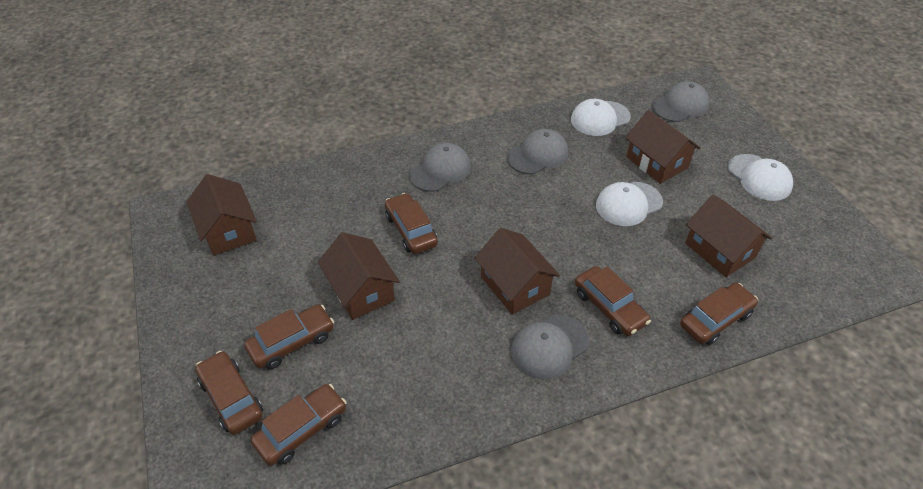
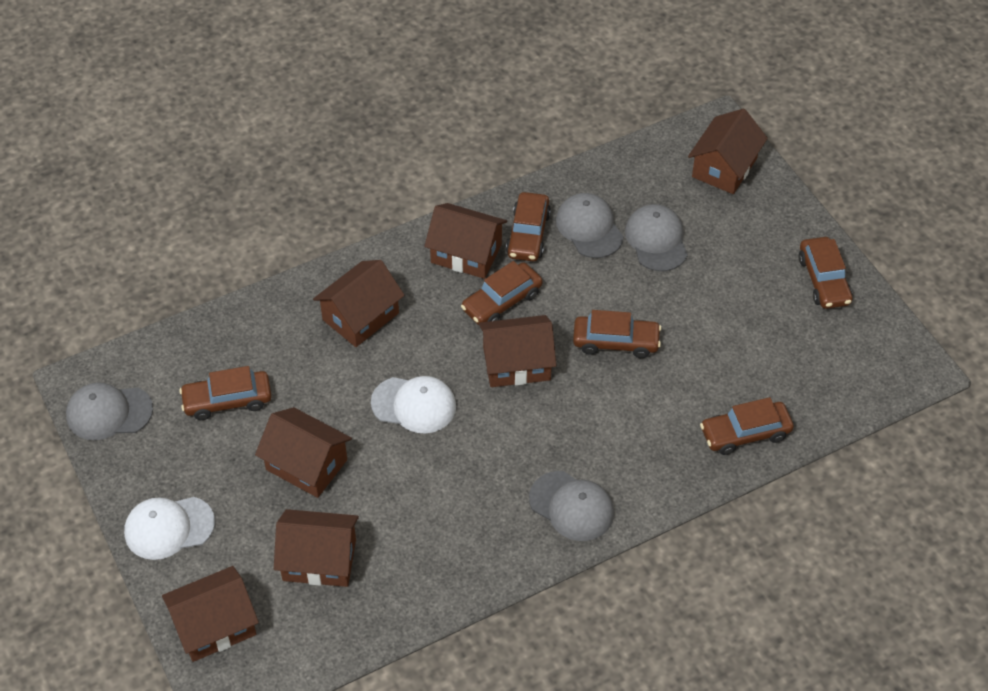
brown house: [186,174,257,255] [318,232,400,320] [475,228,560,315] [625,110,700,184] [685,194,772,277] = 5 -> [162,566,259,662] [255,407,352,498] [274,509,359,587] [313,260,405,347] [424,203,507,279] [479,315,556,387] [688,109,768,194] = 7
white cap: [571,99,631,136] [596,182,663,226] [728,154,793,201] = 3 -> [124,497,215,560] [371,376,456,434] = 2

